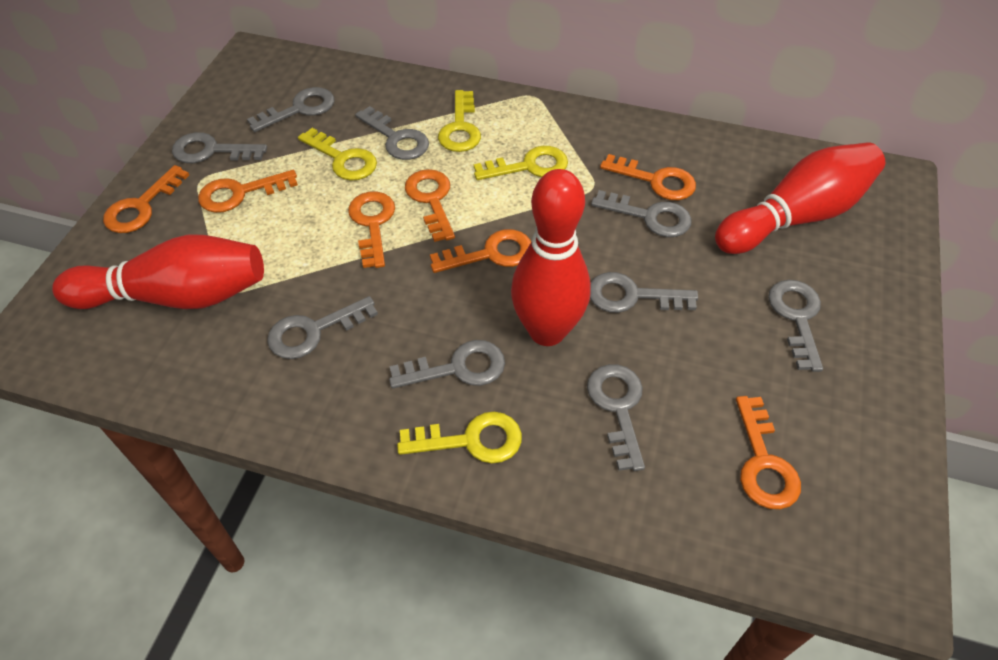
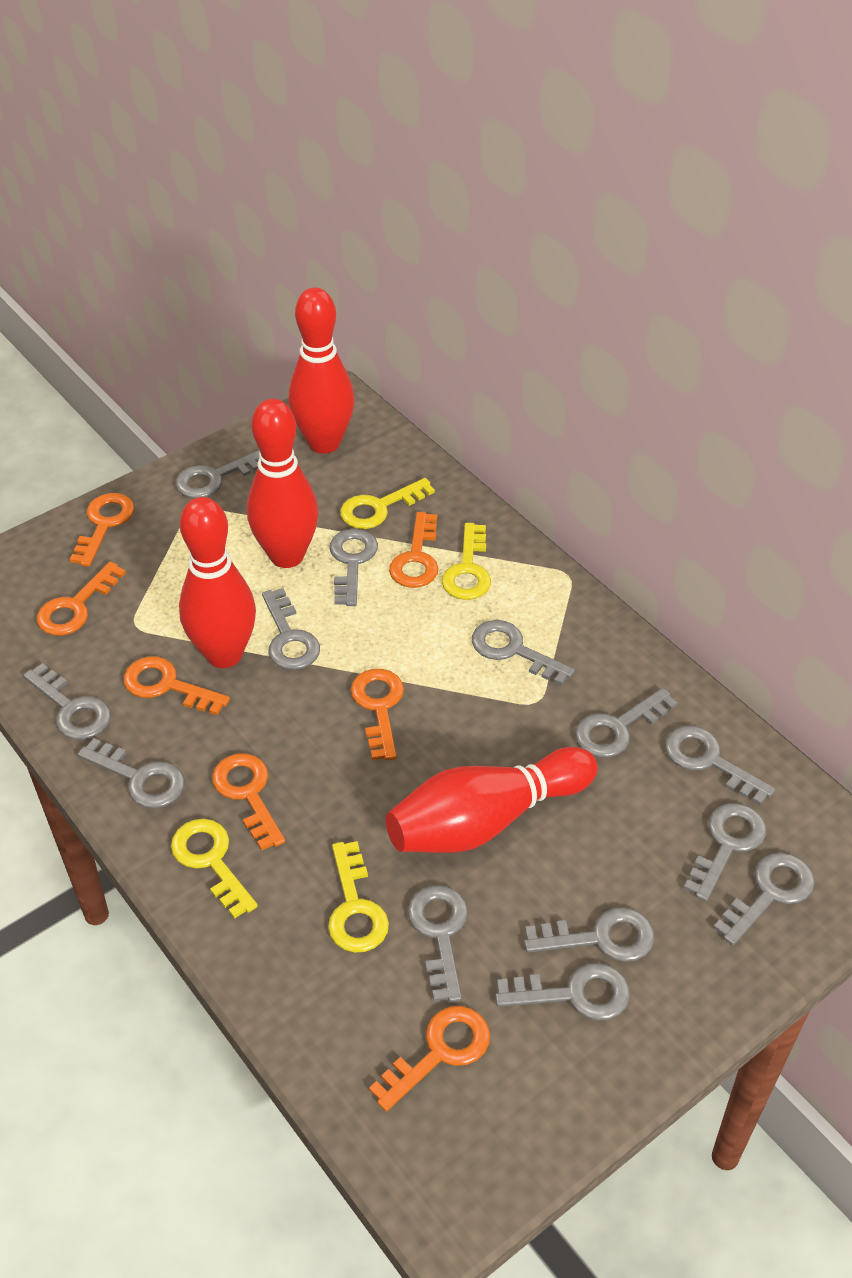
grey key: [172,132,267,163] [247,87,334,132] [267,296,378,359] [355,106,429,160] [389,340,505,389] [587,364,645,471] [590,272,698,313] [591,190,691,237] [768,280,823,372] = 9 -> [23,663,111,740] [78,738,185,808] [176,450,260,498] [262,588,320,670] [330,528,378,606] [408,885,468,1002] [472,620,575,685] [495,963,630,1020] [524,907,654,962] [575,688,677,758] [665,726,775,805] [684,803,766,902] [713,853,815,945] = 13
red bowling pin: [52,234,264,309] [511,169,591,346] [715,142,885,254] = 3 -> [179,497,256,668] [247,399,318,568] [289,287,354,454] [386,747,598,853] = 4

